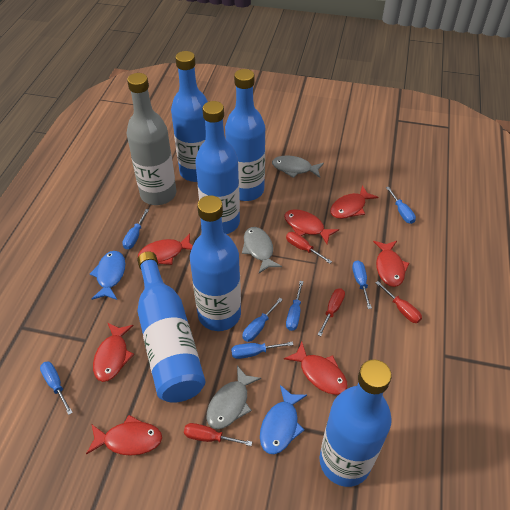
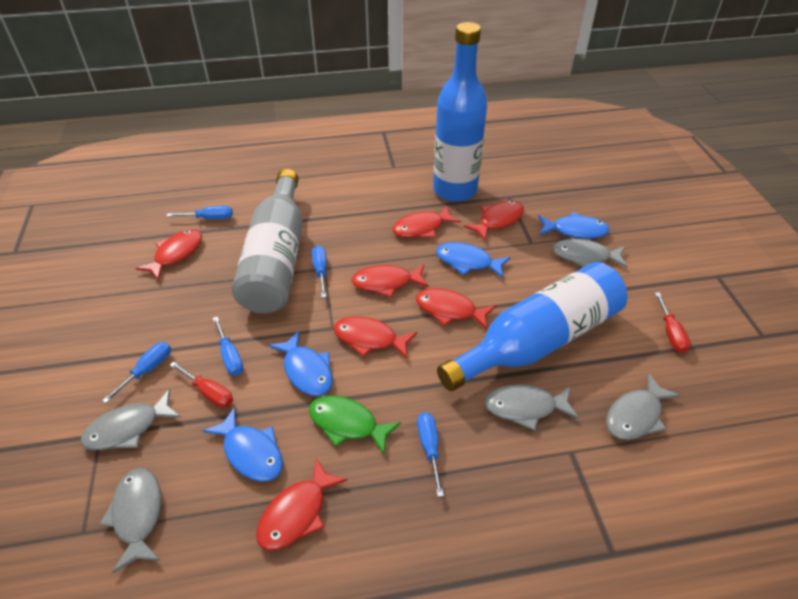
blue bottle: [137,252,205,403] [171,51,208,182] [190,195,241,331] [195,101,240,234] [225,69,265,201] [320,359,392,487] = 6 -> [433,22,487,202] [437,262,627,391] = 2
blue fish: [90,251,125,300] [260,385,307,454] = 2 -> [203,407,283,482] [268,331,333,396] [436,242,510,278] [538,212,610,239] = 4
blue screwdriver: [40,361,73,415] [122,209,149,249] [231,341,293,359] [242,298,283,342] [286,281,304,331] [352,260,372,309] [386,187,416,224] = 7 -> [102,342,171,403] [167,206,233,220] [213,317,243,376] [312,245,327,298] [417,412,444,497] = 5
green fish: none = 0 -> [309,395,401,454] = 1
grey fish: [206,366,261,429] [242,227,282,273] [272,156,324,178] = 3 -> [81,389,181,450] [100,468,162,573] [485,384,579,430] [553,239,628,268] [606,373,681,440] = 5
red screwdriver: [184,423,252,446] [286,232,332,264] [317,288,345,336] [376,281,422,323] = 4 -> [170,362,233,408] [655,292,691,353] = 2

